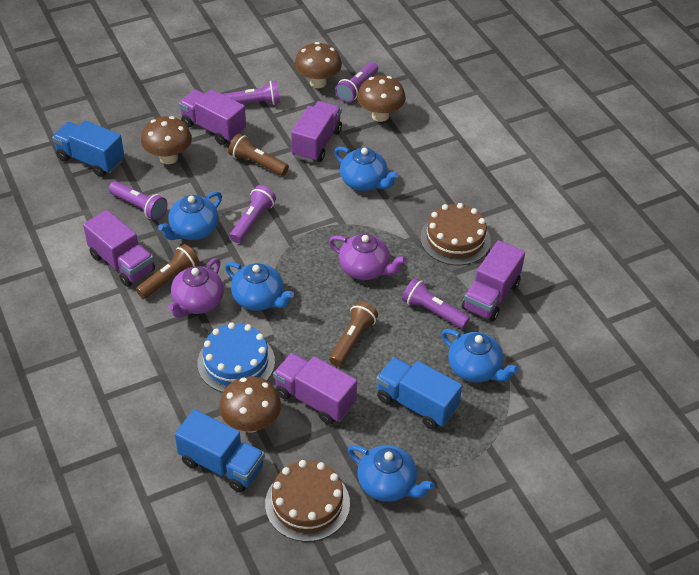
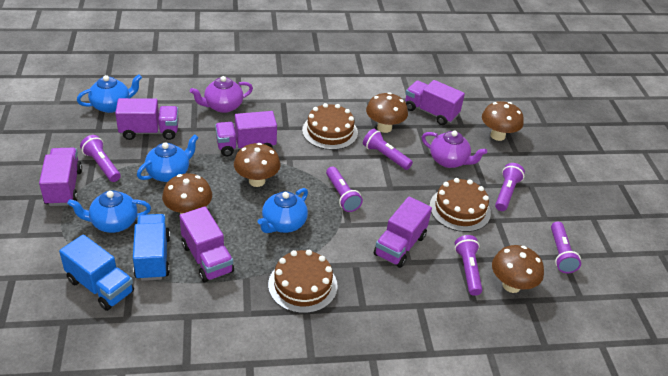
blue cake: [197,322,275,392] = 1 -> none = 0
blue teapot: [158,191,222,240] [225,262,294,311] [334,146,399,191] [348,445,435,502] [441,329,519,383] = 5 -> [67,190,151,233] [77,75,142,113] [137,134,199,182] [258,188,308,233] = 4
blue truck: [52,120,124,177] [175,409,265,493] [376,357,462,429] = 3 -> [59,234,134,311] [133,214,170,281] = 2
brown cake: [265,460,350,542] [420,203,491,265] = 2 -> [268,250,338,313] [302,103,358,150] [430,178,491,232] = 3
brown flashlight: [136,244,200,299] [228,134,289,176] [329,301,378,367] = 3 -> none = 0
brown mushroom: [141,116,192,164] [219,376,281,432] [295,42,342,88] [357,75,406,122] = 4 -> [162,173,212,214] [234,143,281,187] [366,92,408,133] [482,101,524,141] [492,245,544,293] = 5
purple flashlight: [108,181,167,220] [223,81,280,105] [230,185,276,243] [335,62,378,103] [402,278,470,329] = 5 -> [80,135,121,182] [326,166,363,212] [363,129,413,170] [455,235,482,296] [495,163,525,211] [551,222,581,273] = 6
purple truck: [83,210,155,287] [179,89,246,145] [273,353,357,425] [291,101,342,162] [462,240,525,322] = 5 -> [39,148,82,206] [115,98,179,140] [180,206,234,282] [215,111,277,156] [374,196,432,268] [405,80,465,125] = 6

